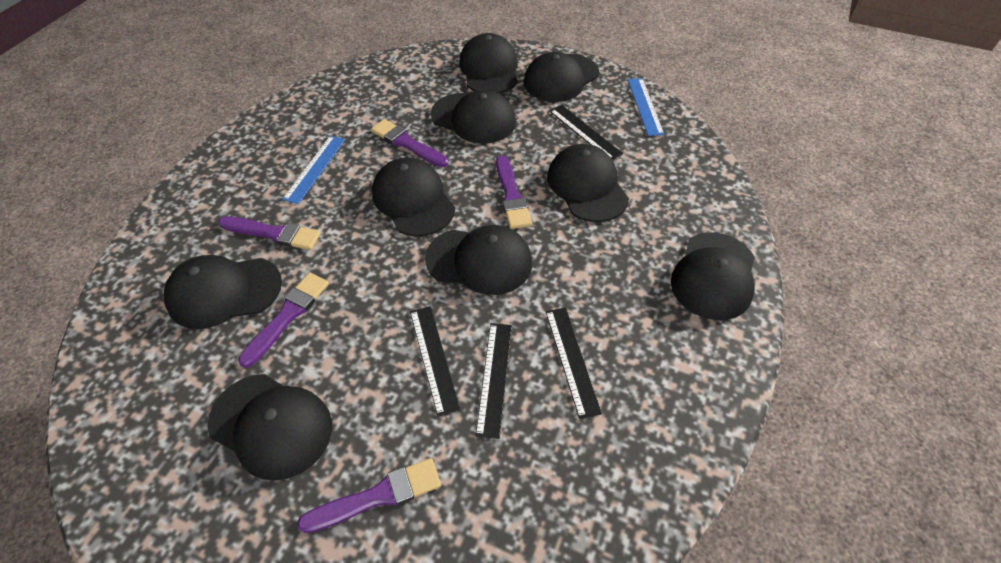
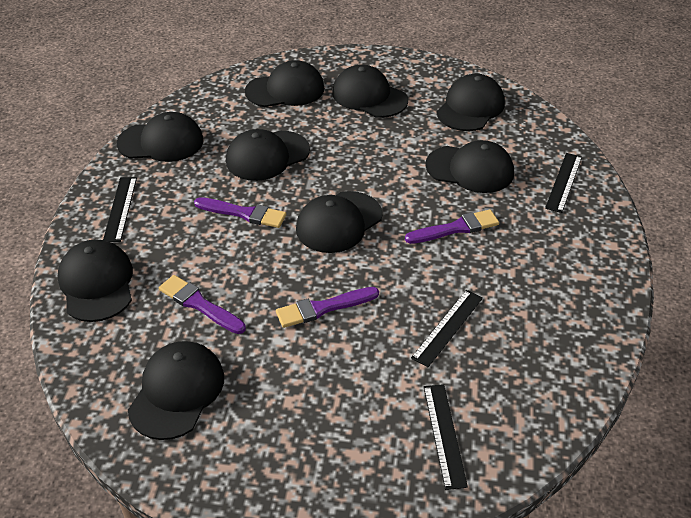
blue ruler: [282,136,345,204] [628,78,664,136] = 2 -> none = 0
purple brush: [218,216,321,250] [238,273,329,368] [297,458,441,533] [371,119,448,167] [496,155,532,229] = 5 -> [159,275,246,334] [194,197,286,228] [276,287,379,328] [405,209,499,244] = 4

